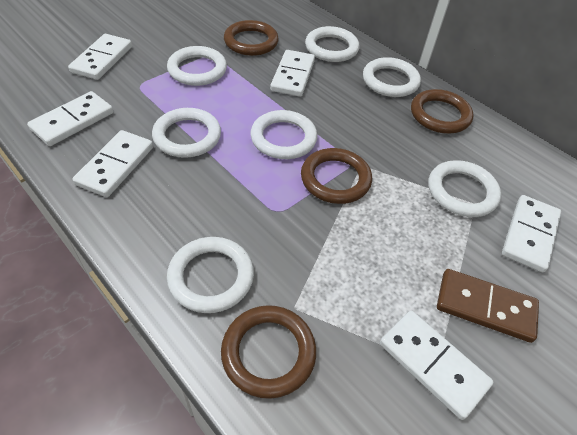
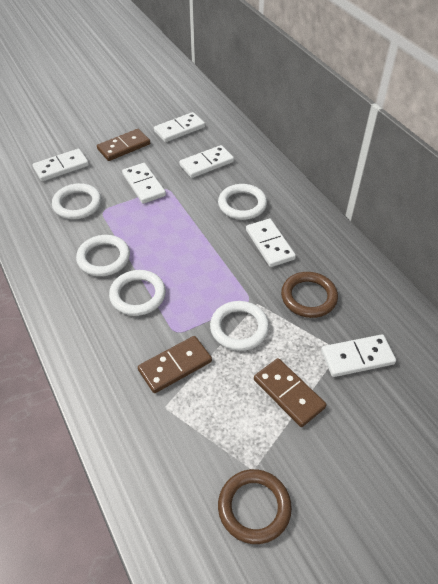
brown domino: [437,269,539,343] = 1 -> [97,129,150,161] [138,336,212,393] [254,358,326,427] = 3
brown ring: [221,305,316,399] [224,20,279,56] [301,148,372,204] [411,89,473,134] = 4 -> [218,469,292,544] [281,272,338,318] = 2
white ring: [152,108,221,158] [167,46,227,86] [167,237,254,313] [251,110,317,159] [305,26,359,62] [363,57,421,97] [428,160,501,217] = 7 -> [52,183,101,219] [76,235,130,276] [109,270,166,316] [210,301,269,351] [218,184,267,220] = 5

